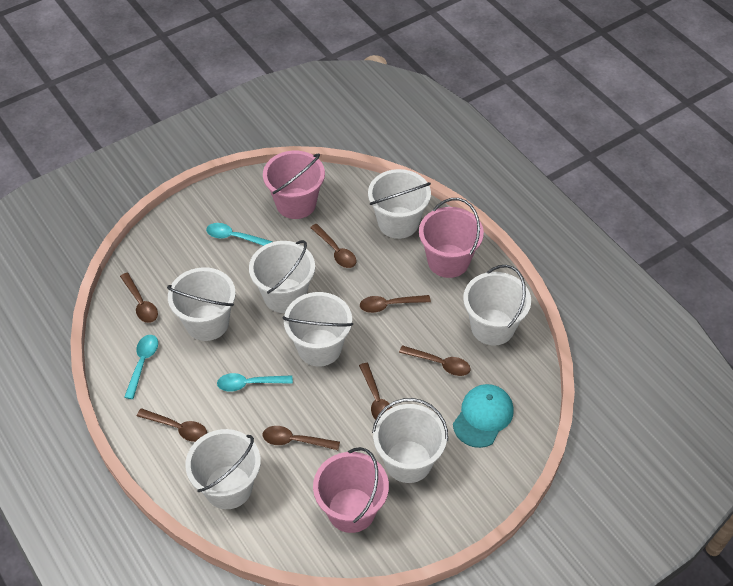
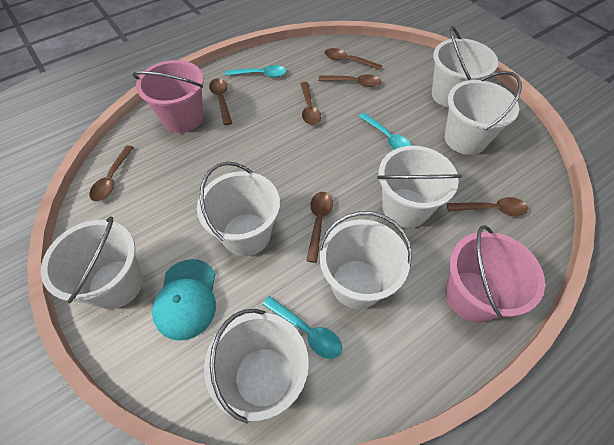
pink bucket: [263,151,325,219] [313,447,389,533] [419,198,484,278] = 3 -> [132,60,204,133] [445,225,545,322] = 2

